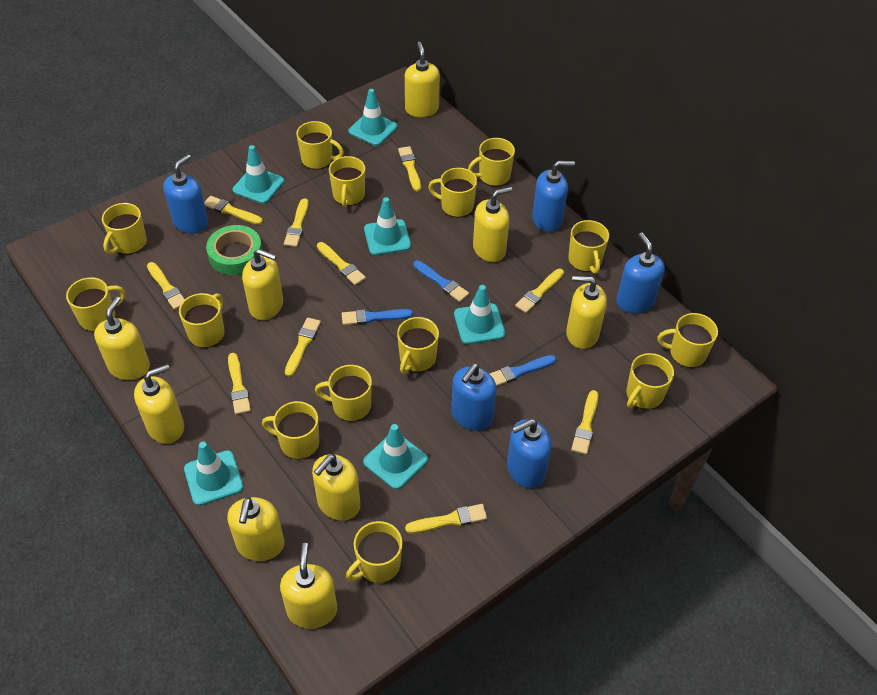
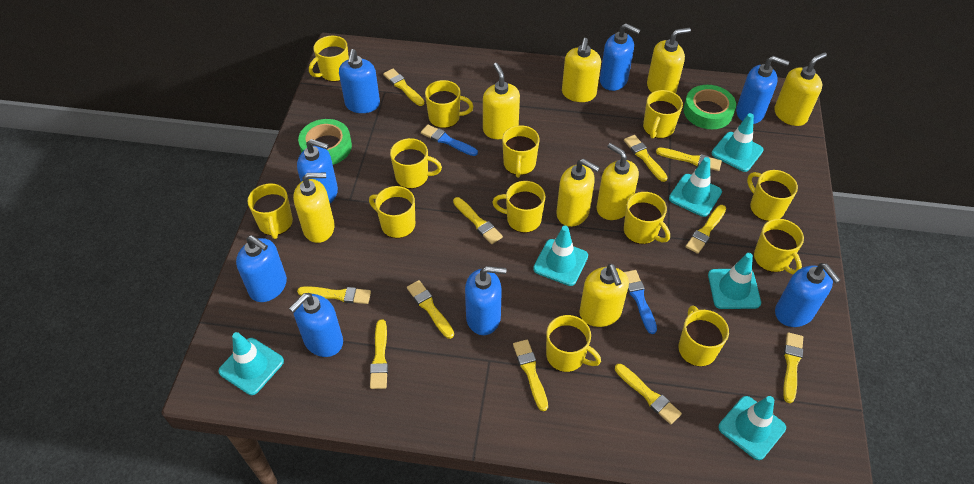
blue brush: [342,309,413,325] [413,260,469,302] [490,355,556,386] = 3 -> [421,125,478,156] [624,270,657,334] = 2
blue soap dispenser: [163,154,208,233] [451,363,497,431] [507,419,552,488] [532,161,575,232] [616,232,665,313] = 5 -> [236,235,287,302] [289,293,343,357] [297,139,338,203] [339,49,380,113] [465,266,507,335] [600,23,640,91] [736,56,789,124] [775,263,840,327] = 8
green tape: [206,225,262,275] = 1 -> [298,119,352,165] [683,85,736,129] = 2
yellow brush: [147,262,185,310] [204,196,263,225] [228,353,251,415] [284,198,309,247] [285,318,321,377] [317,242,366,285] [398,146,421,191] [405,504,487,533] [515,269,564,313] [571,390,599,455] = 10 -> [297,286,371,304] [370,319,388,389] [383,68,424,106] [407,280,454,339] [453,197,503,244] [513,340,548,411] [615,364,682,424] [624,135,668,182] [656,148,722,171] [686,205,726,254] [783,332,803,403] = 11
yellow mug: [66,277,125,332] [102,203,147,254] [179,293,225,348] [262,401,319,459] [296,121,344,170] [315,365,372,421] [329,156,365,207] [346,521,403,583] [397,317,439,374] [428,168,477,218] [468,138,515,186] [568,220,609,274] [626,353,674,409] [658,313,718,368] = 14 -> [247,183,293,239] [309,36,349,82] [369,186,415,238] [390,138,442,189] [425,80,473,128] [492,181,545,233] [502,125,540,178] [546,315,601,372] [624,192,670,244] [643,90,683,139] [678,305,729,366] [747,170,798,221] [754,219,804,274] = 13
yellow soap dispenser: [94,297,150,380] [134,364,184,444] [227,497,284,561] [242,249,283,320] [280,543,337,629] [312,454,360,521] [405,42,440,117] [473,187,512,262] [566,276,607,349] = 9 -> [293,173,335,243] [483,63,520,139] [557,159,600,227] [562,38,601,102] [579,264,629,327] [596,143,639,220] [647,28,691,94] [774,52,827,126] = 8

